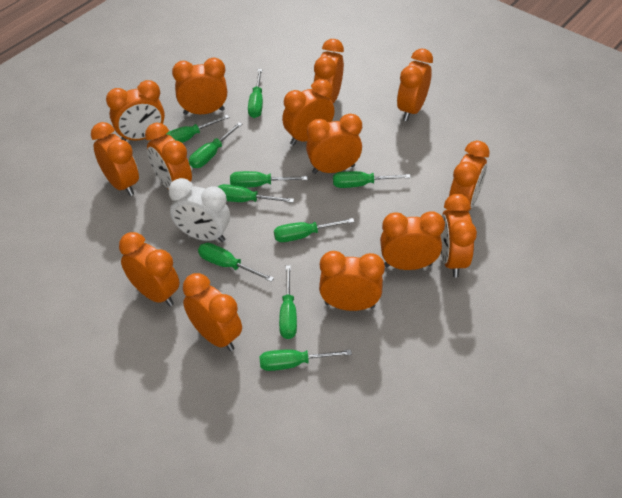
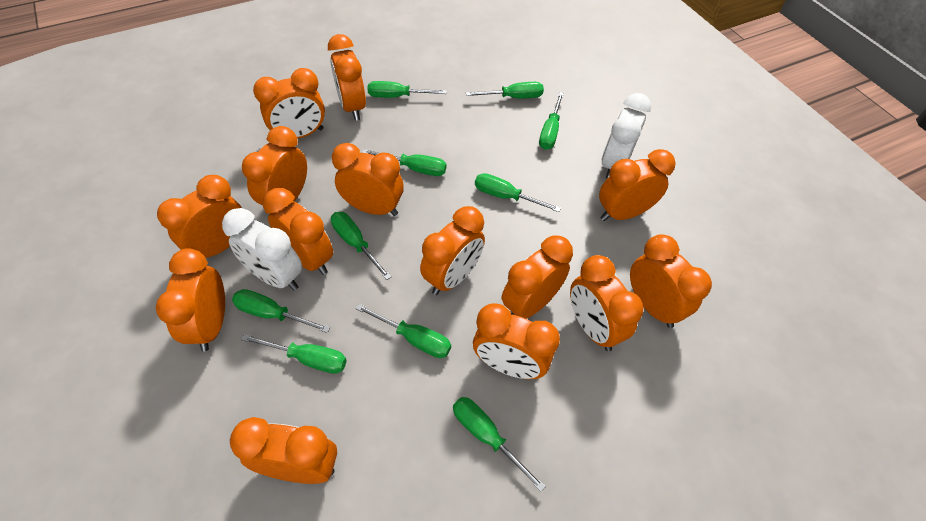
white clock: [169,178,230,242] = 1 -> [222,208,302,291] [601,93,651,179] = 2

